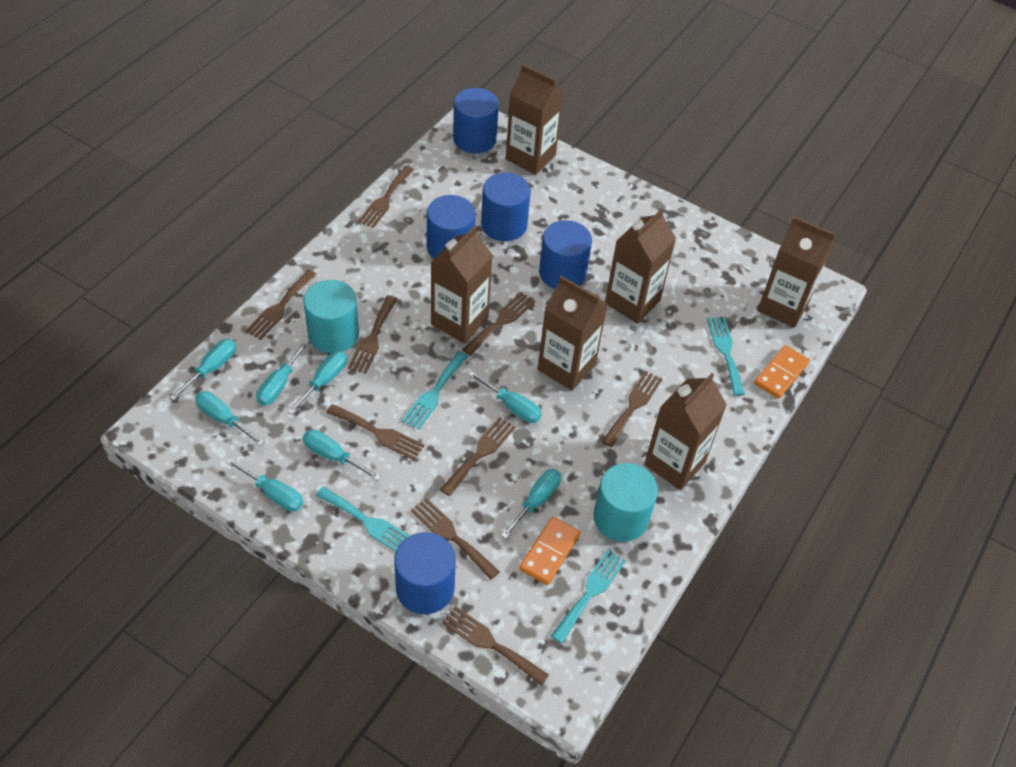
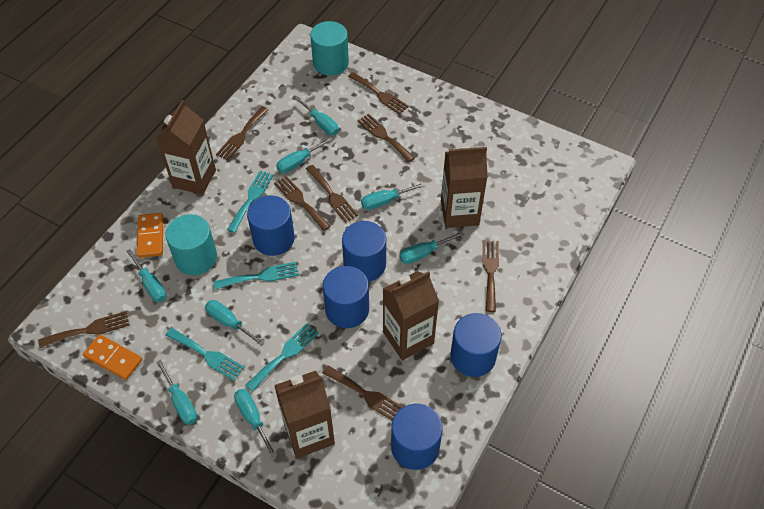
brown carton: [431,226,493,344] [506,64,564,175] [538,276,608,391] [605,208,676,324] [644,373,727,490] [758,216,835,328] = 6 -> [156,100,216,195] [274,371,335,458] [383,271,439,360] [441,147,487,228] = 4
brown fork: [245,270,317,340] [326,404,425,460] [348,295,397,374] [358,166,414,228] [411,498,500,580] [440,417,516,496] [442,606,549,685] [462,292,535,356] [602,371,662,447] = 9 -> [38,311,130,348] [216,106,269,160] [274,176,331,231] [306,165,358,223] [322,365,403,421] [348,72,409,115] [358,114,415,162] [483,240,499,312] = 8

